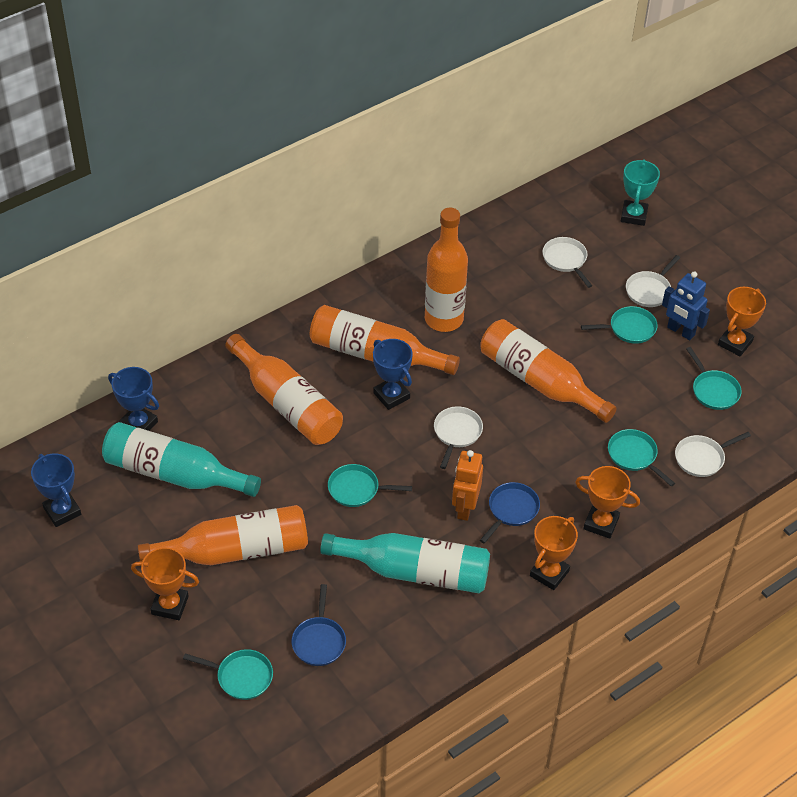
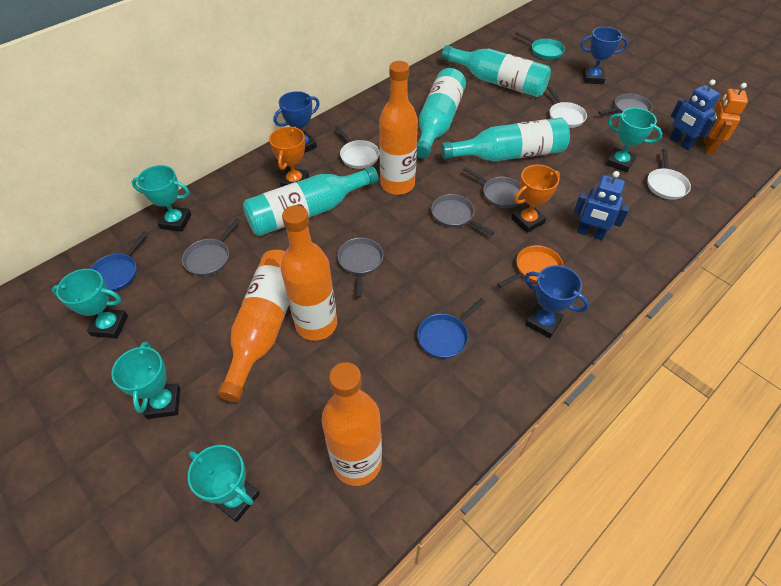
blue robot: [662,271,710,340] = 1 -> [574,171,630,240] [670,79,720,150] = 2
grey pan: none = 0 -> [182,219,240,276] [337,238,383,298] [431,194,495,236] [463,167,523,208] [598,93,652,115] = 5
orange bottle: [138,505,308,565] [225,334,343,445] [310,305,460,375] [425,208,468,332] [480,319,617,423] = 5 -> [218,250,289,402] [281,205,337,341] [322,362,382,486] [379,61,418,195] = 4
orange pan: none = 0 -> [497,245,563,288] = 1
orange trophy: [131,547,199,620] [530,516,578,590] [575,466,640,539] [718,287,766,356] = 4 -> [269,127,309,187] [511,165,560,233] = 2
turquoise bottle: [102,422,261,497] [320,533,490,593] = 2 -> [243,166,378,236] [417,68,466,159] [441,118,570,161] [442,45,551,97] = 4
turquoise pan: [183,649,273,700] [328,464,412,507] [581,306,658,344] [608,429,675,486] [686,347,742,410] = 5 -> [515,32,565,60] = 1
turquoise trophy: [621,159,660,226] = 1 -> [52,269,128,339] [111,342,180,419] [132,165,191,231] [188,445,260,522] [606,108,663,173] = 5
white pan: [434,406,483,469] [542,237,592,288] [626,255,680,307] [675,432,751,477] = 4 -> [335,125,380,169] [547,86,587,128] [648,149,691,200] = 3

